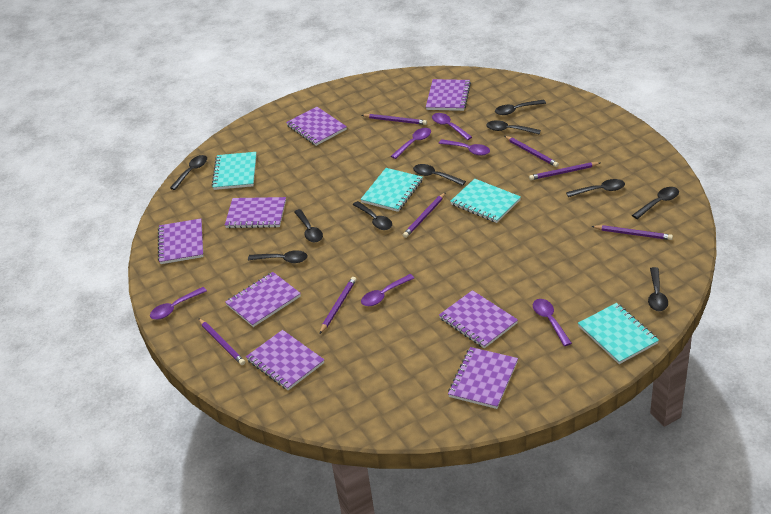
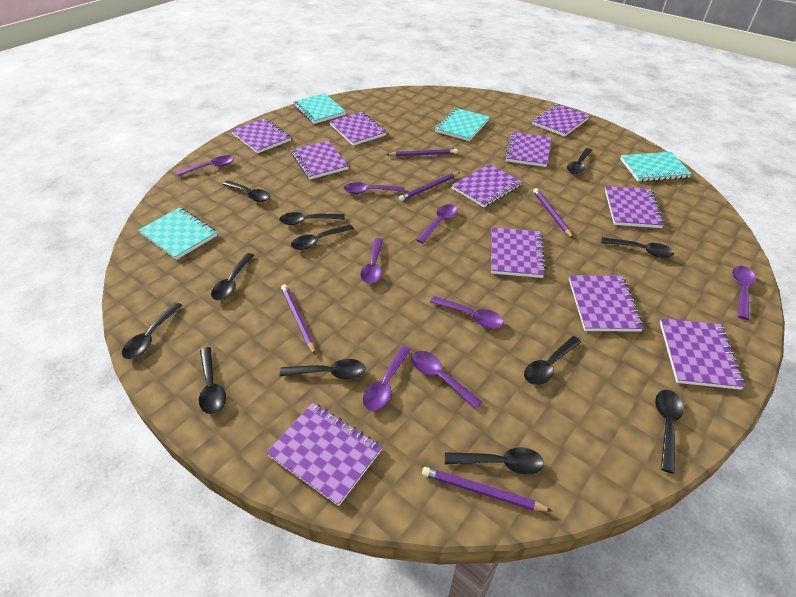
black spoon: [170,155,207,190] [248,250,307,263] [294,209,323,242] [353,201,392,230] [413,164,466,186] [486,120,541,135] [495,100,546,115] [566,179,625,197] [632,187,679,219] [648,267,668,311] = 10 -> [122,302,183,359] [199,347,226,414] [211,253,254,300] [222,180,270,202] [279,212,345,225] [280,359,365,379] [291,224,354,250] [445,447,544,474] [524,336,581,385] [567,148,592,174] [601,237,674,258] [655,390,684,474] = 12
purple notebook: [158,219,203,264] [225,197,286,228] [225,272,301,327] [246,330,324,390] [286,107,347,146] [426,79,471,111] [439,290,518,348] [448,347,518,409] = 8 -> [231,118,291,154] [266,403,382,506] [291,141,349,179] [329,112,386,146] [452,164,522,207] [491,227,546,278] [504,132,552,167] [532,104,590,137] [569,275,644,332] [605,186,664,228] [660,318,745,390] = 11
purple pencil: [198,318,245,365] [320,277,356,334] [362,114,427,125] [403,192,446,238] [505,136,559,167] [529,162,600,180] [591,225,673,240] = 7 -> [281,284,316,355] [386,149,458,157] [399,172,460,201] [422,467,552,511] [533,188,573,239] = 5
purple spoon: [150,287,207,320] [361,274,414,306] [391,128,431,159] [432,113,472,140] [439,139,490,156] [533,299,572,346] = 6 -> [176,155,234,177] [344,182,404,194] [361,238,383,284] [363,346,411,411] [411,351,482,409] [417,204,457,243] [430,296,504,329] [732,266,756,320] = 8

